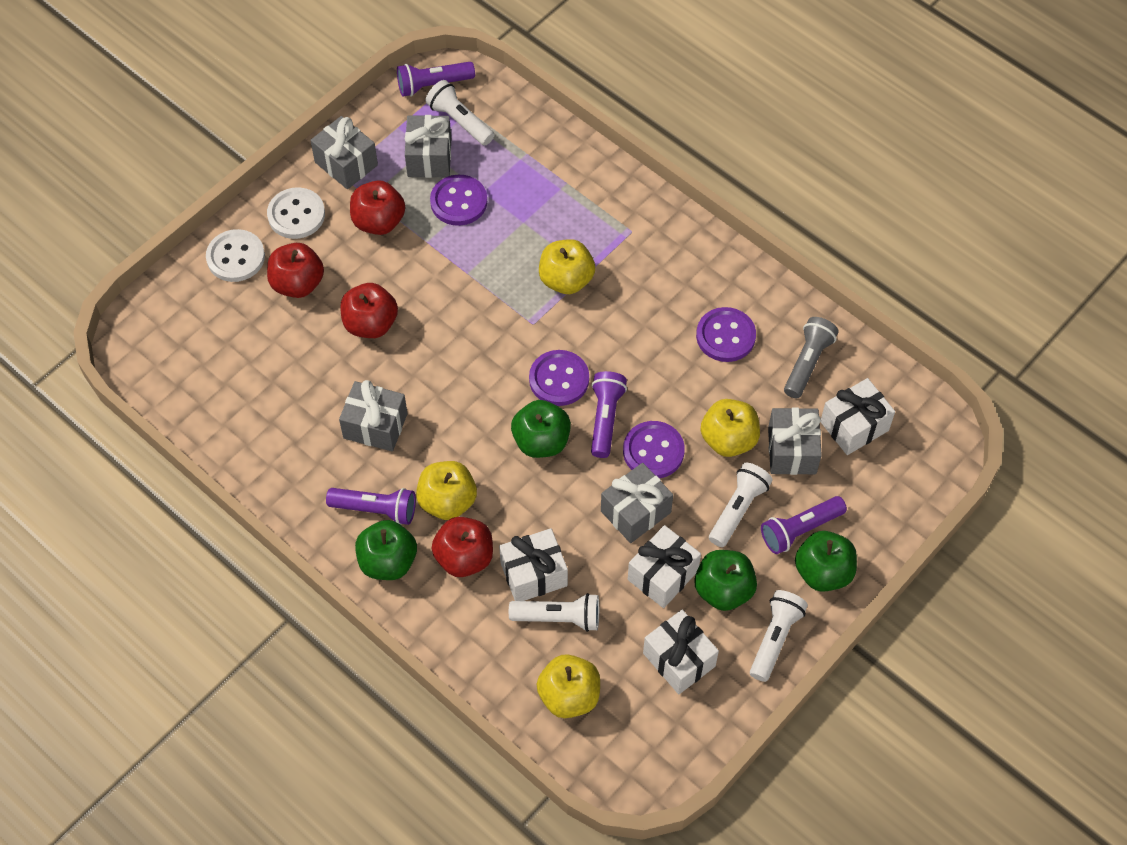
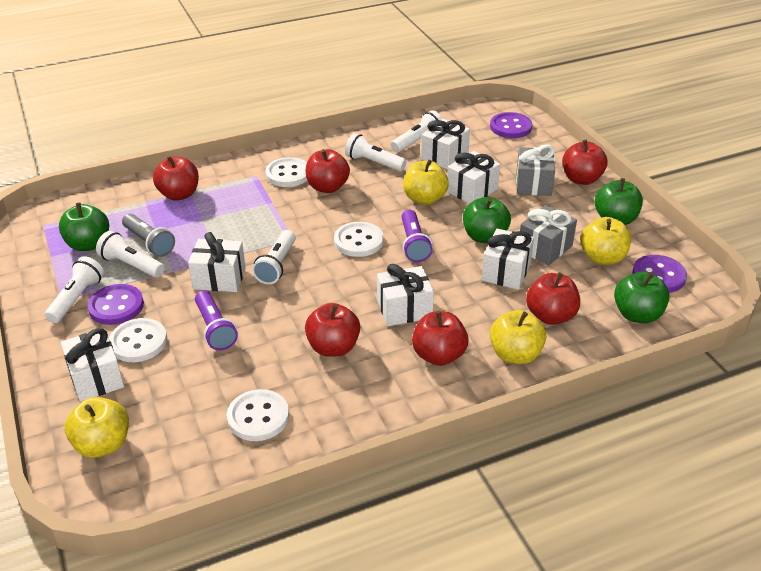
grey gift: [310,116,378,189] [339,380,408,452] [405,115,451,178] [601,463,673,543] [768,407,822,475] = 5 -> [516,144,555,196] [520,205,577,266] = 2
purple button: [430,175,487,226] [529,350,589,406] [623,421,685,478] [696,307,756,362] = 4 -> [87,284,144,325] [490,112,532,138] [632,255,687,293] = 3
purple flashlight: [326,488,416,525] [397,62,475,97] [591,371,627,458] [761,496,847,554] = 4 -> [195,290,238,350] [402,210,433,262] = 2
red apple: [267,243,324,298] [340,283,398,338] [350,180,405,235] [432,517,493,577] = 4 -> [153,155,199,201] [305,303,360,357] [306,149,350,193] [412,311,469,366] [526,273,580,325] [563,139,607,185] = 6
white button: [206,229,265,282] [267,187,325,239] = 2 -> [109,318,167,362] [227,389,289,441] [265,157,307,187] [334,222,383,257] = 4
white flashlight: [425,80,494,146] [509,593,599,632] [709,463,773,547] [750,590,808,682] = 4 -> [45,256,104,323] [96,231,165,278] [252,230,296,284] [345,133,407,171] [391,110,443,153] = 5
white gift: [499,528,568,601] [628,525,701,608] [643,610,719,694] [820,378,895,455] = 4 -> [61,328,124,402] [188,232,246,292] [377,264,434,326] [421,119,470,170] [447,151,500,204] [481,228,534,290] = 6

